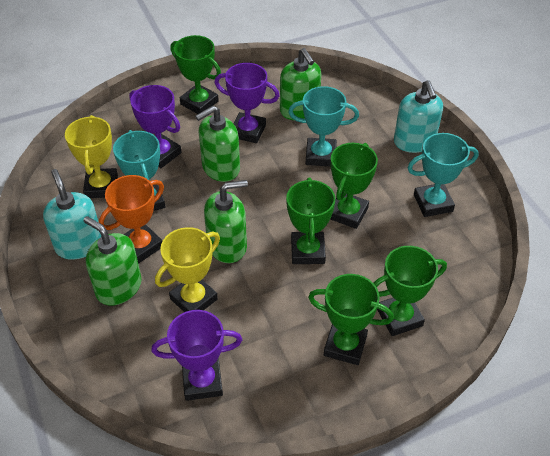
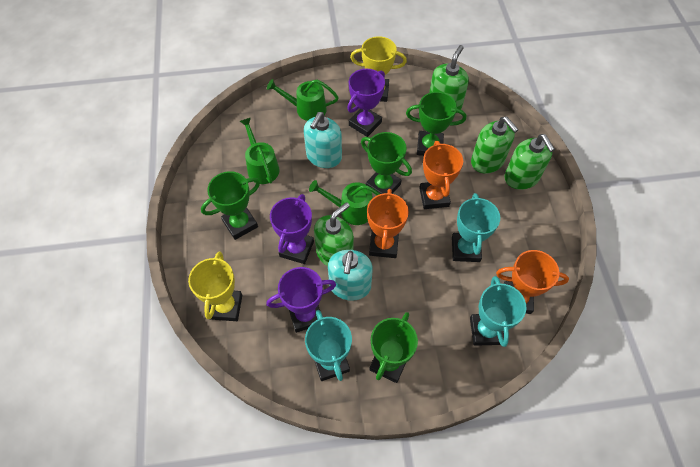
green trophy: [170,35,221,114] [286,177,335,264] [308,274,394,365] [330,143,378,229] [374,246,447,336] = 5 -> [201,171,260,240] [361,132,412,194] [369,312,418,383] [406,92,466,156] = 4
green watering can: none = 0 -> [240,118,279,184] [267,79,339,121] [309,180,380,225] = 3
orange trophy: [99,175,164,264] = 1 -> [367,189,409,258] [419,141,463,209] [496,250,569,314] = 3

